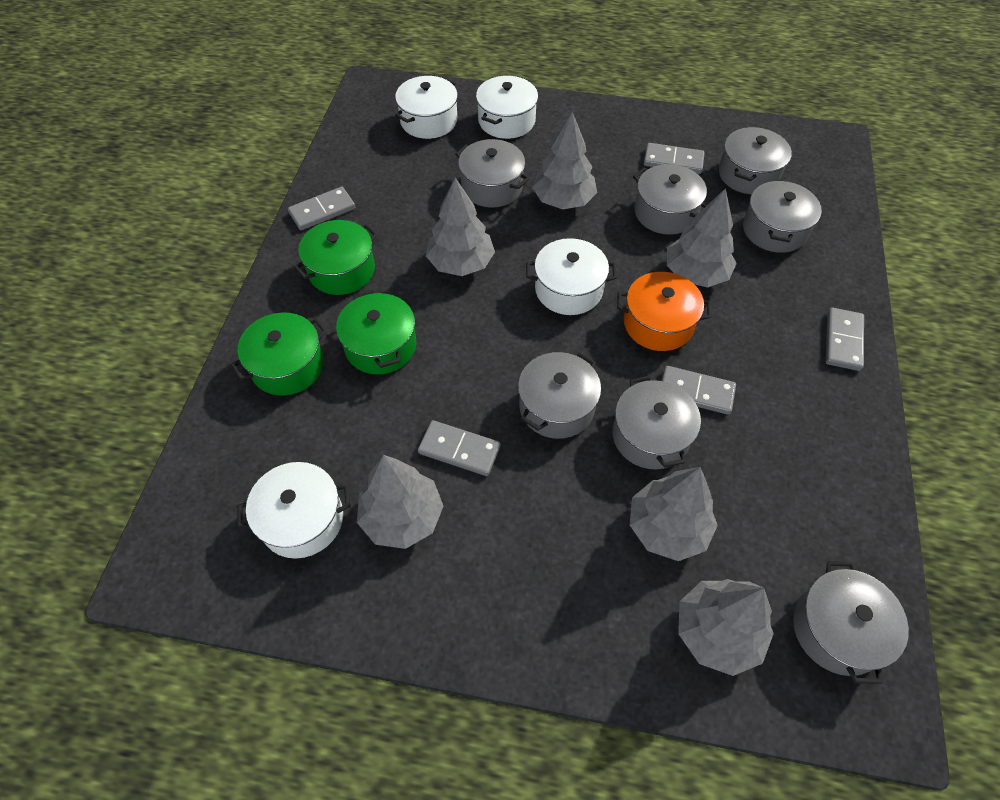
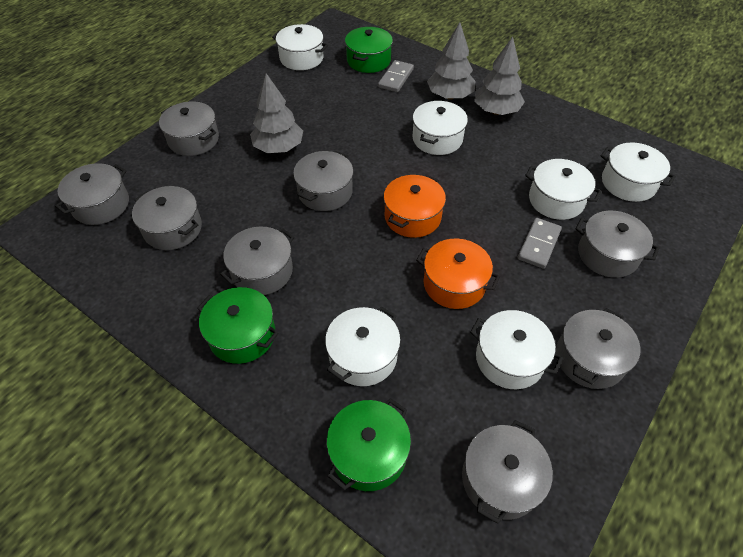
grey domino: [288,187,355,230] [418,420,500,476] [644,143,705,174] [662,366,736,415] [826,308,864,371] = 5 -> [378,60,414,92] [518,218,562,269] = 2
grey pot: [455,139,529,207] [518,352,601,439] [612,376,701,469] [633,164,707,235] [719,127,792,194] [743,179,822,253] [793,561,909,684] = 7 -> [55,163,129,225] [132,186,202,250] [159,101,219,156] [220,226,294,295] [293,151,353,211] [462,420,553,524] [556,308,640,389] [576,211,659,278] = 8
grey tree: [357,455,443,549] [426,177,495,276] [532,112,597,210] [630,467,718,561] [667,188,737,287] [678,579,774,676] = 6 -> [250,73,303,153] [427,22,476,100] [474,36,525,115] = 3
orange pot: [617,272,712,351] = 1 -> [383,175,446,238] [416,239,500,309] = 2
white pot: [237,462,350,559] [395,76,458,139] [476,76,538,139] [526,238,617,315] = 4 -> [272,24,328,70] [325,306,401,386] [412,101,468,155] [470,310,563,389] [525,159,601,220] [601,143,676,202] = 6

